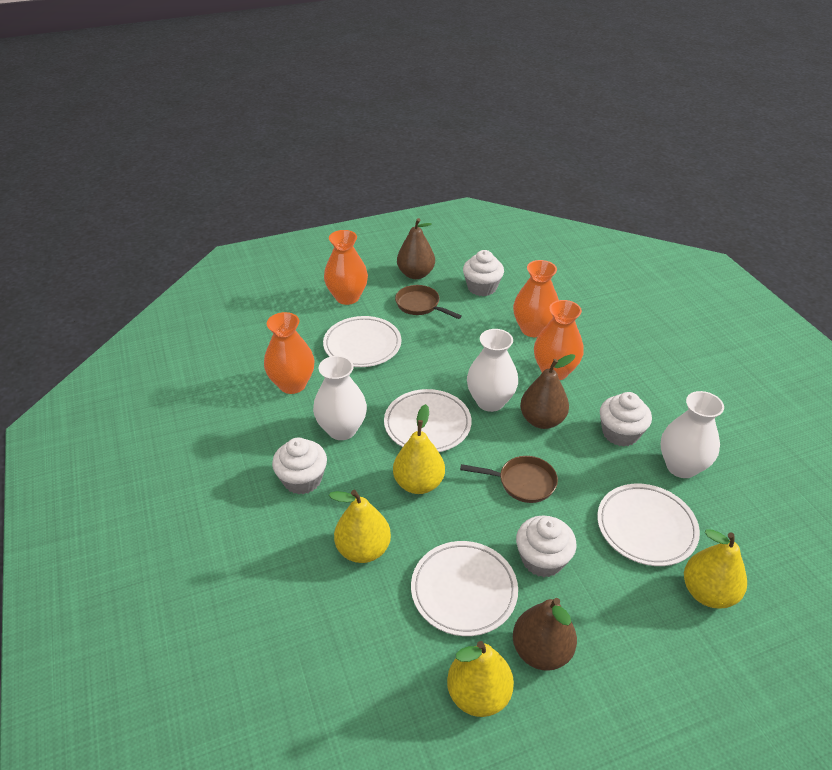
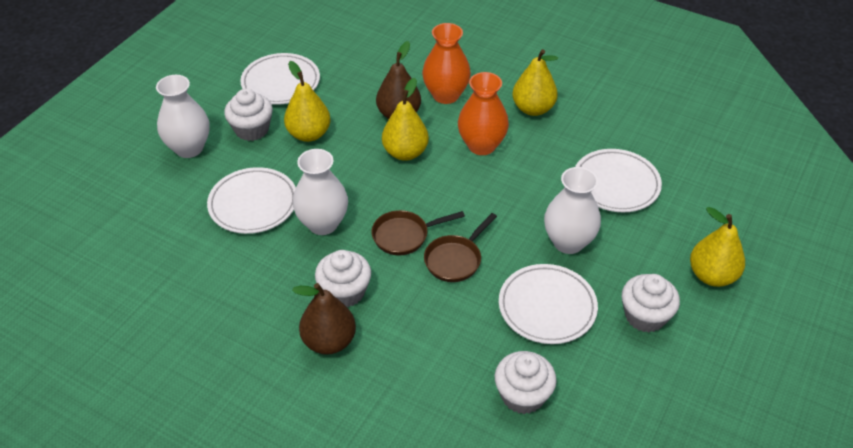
brown pear: [397,218,435,279] [513,598,577,671] [520,354,575,429] = 3 -> [292,283,356,355] [376,41,421,119] = 2
orange vase: [264,312,314,394] [324,230,368,305] [513,260,559,337] [534,300,584,380] = 4 -> [422,23,471,104] [458,72,509,155] = 2

